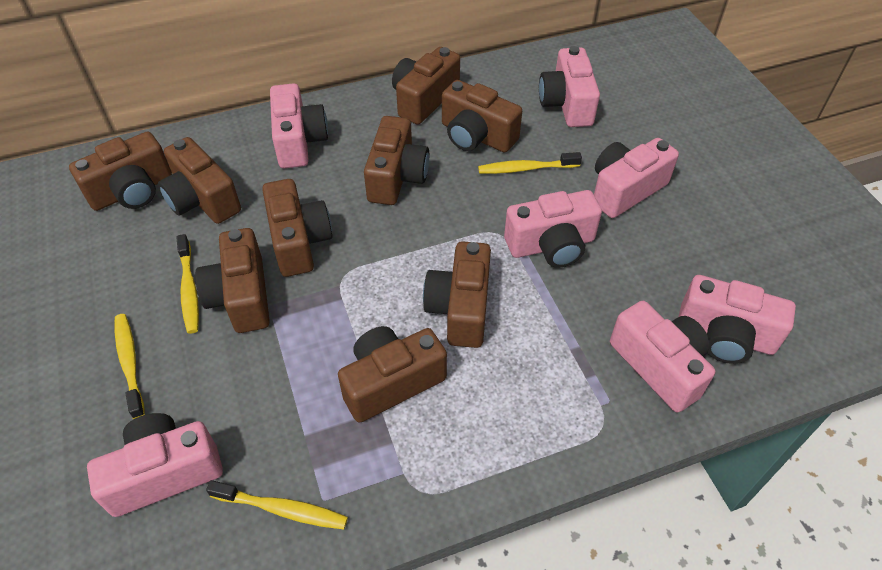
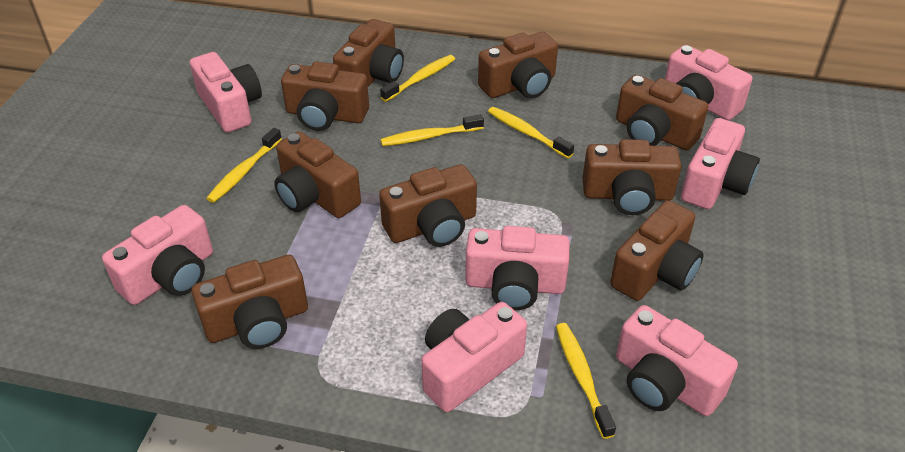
yellow toothbrush: [115,314,145,419] [176,234,199,334] [206,480,348,529] [478,152,582,174] = 4 -> [206,128,282,203] [380,55,455,102] [381,114,484,146] [488,107,574,158] [556,323,616,439] = 5

